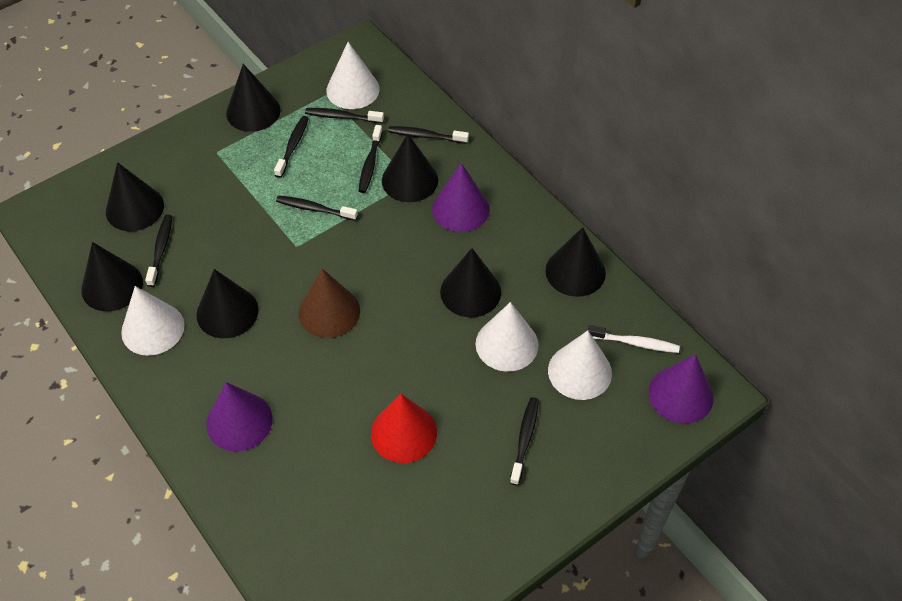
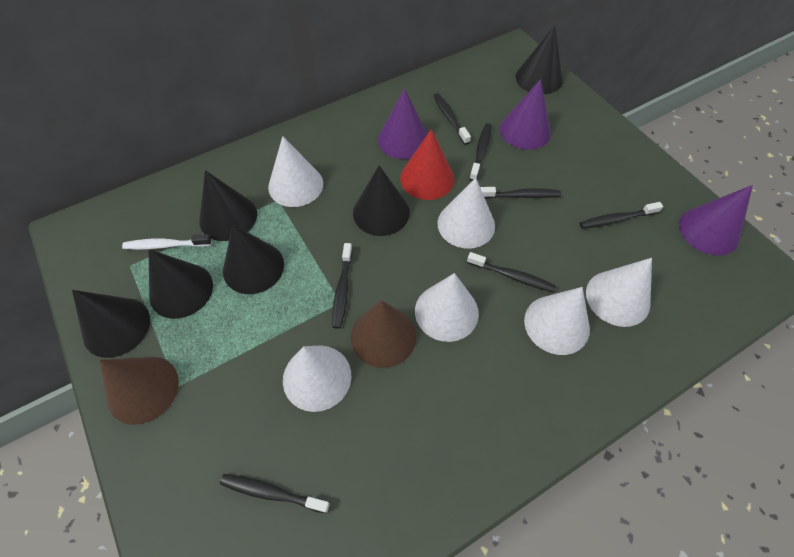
black cone: [81,242,143,311] [106,162,164,231] [196,269,259,338] [226,64,281,132] [382,134,438,202] [440,248,501,317] [545,227,606,297] = 7 -> [72,290,150,358] [148,249,213,319] [199,170,257,241] [223,224,284,294] [353,165,410,236] [515,25,563,94] = 6
brown cone: [298,269,360,338] = 1 -> [99,357,179,425] [351,300,416,368] = 2
white cone: [121,286,184,356] [326,42,380,109] [476,302,539,372] [548,331,612,400] = 4 -> [268,136,323,207] [283,345,351,412] [415,273,479,342] [437,178,495,249] [524,287,590,355] [586,258,652,327] = 6

